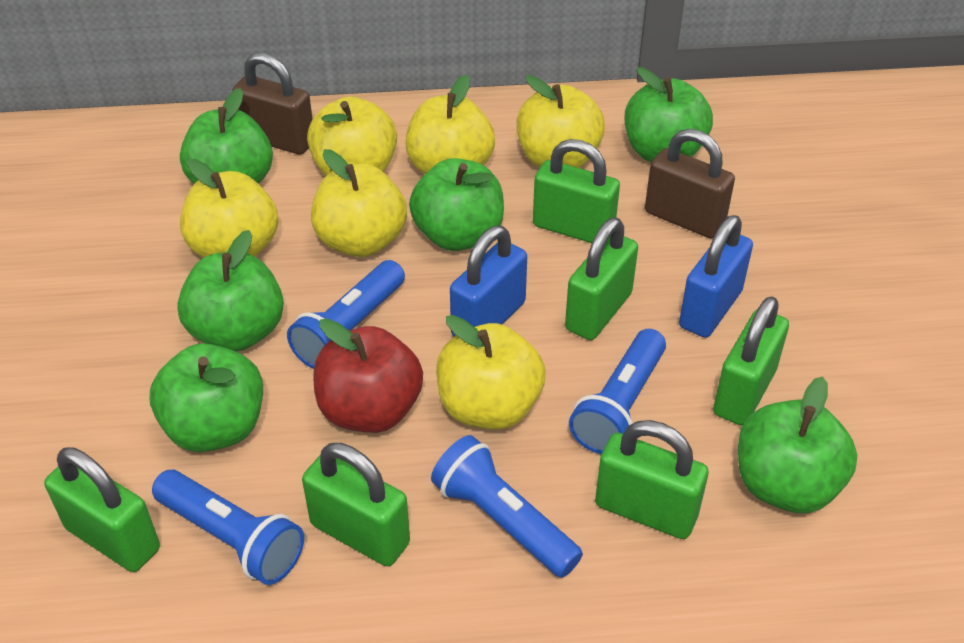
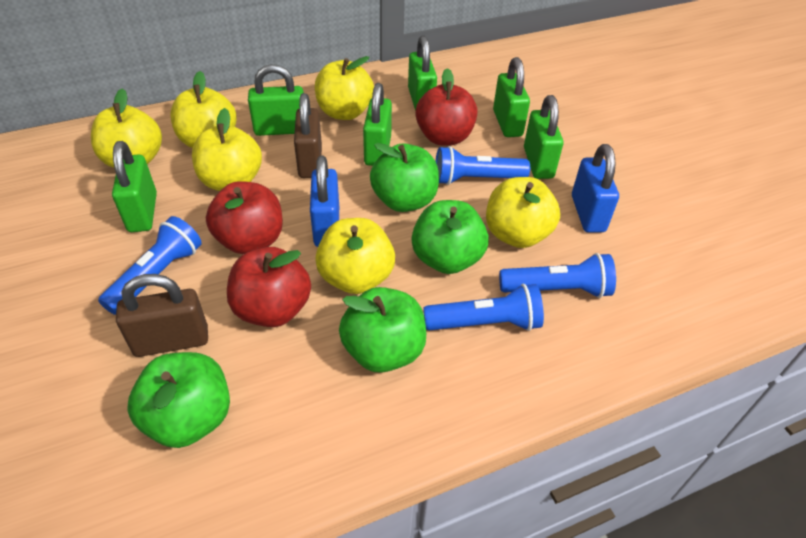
green apple: [150,343,263,452] [177,230,284,352] [180,88,273,184] [409,158,504,251] [625,67,713,162] [738,377,858,513] = 6 -> [127,352,230,448] [339,287,426,373] [370,143,439,212] [412,200,489,274] = 4
red apple: [313,318,423,433] = 1 -> [206,181,283,254] [227,247,311,327] [415,68,477,146] = 3

